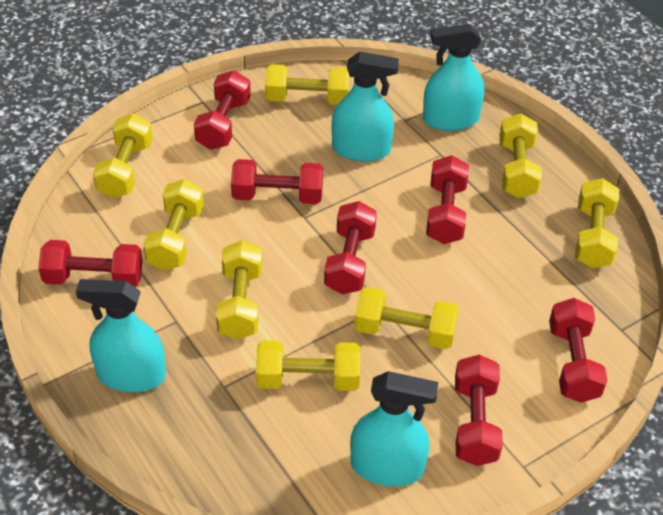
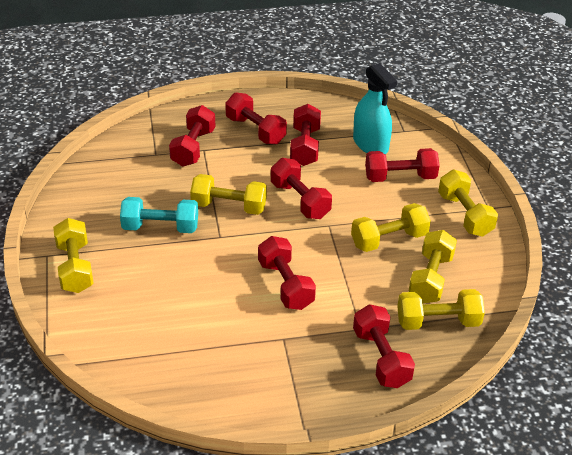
turquoise dumbbell: none = 0 -> [120,197,198,233] = 1
turquoise spray bottle: [76,279,166,392] [332,52,399,162] [350,371,438,486] [423,24,484,131] = 4 -> [353,63,397,154] = 1
yellow dumbbell: [93,113,153,198] [144,179,204,270] [216,240,262,340] [256,340,361,391] [265,64,349,105] [354,287,459,349] [500,113,542,198] [575,178,619,269] = 8 -> [53,218,94,293] [190,174,267,215] [351,203,431,252] [397,289,485,330] [408,230,457,303] [438,170,498,237] = 6

